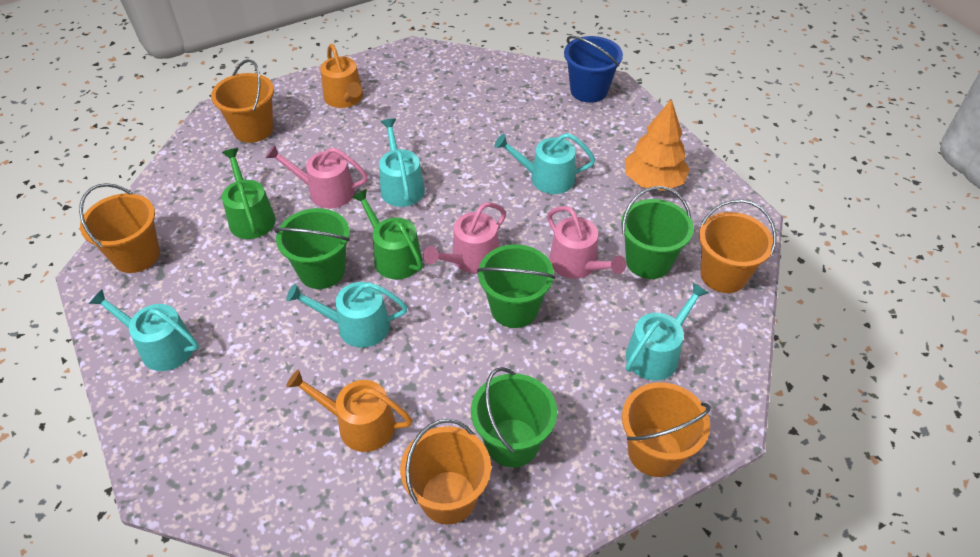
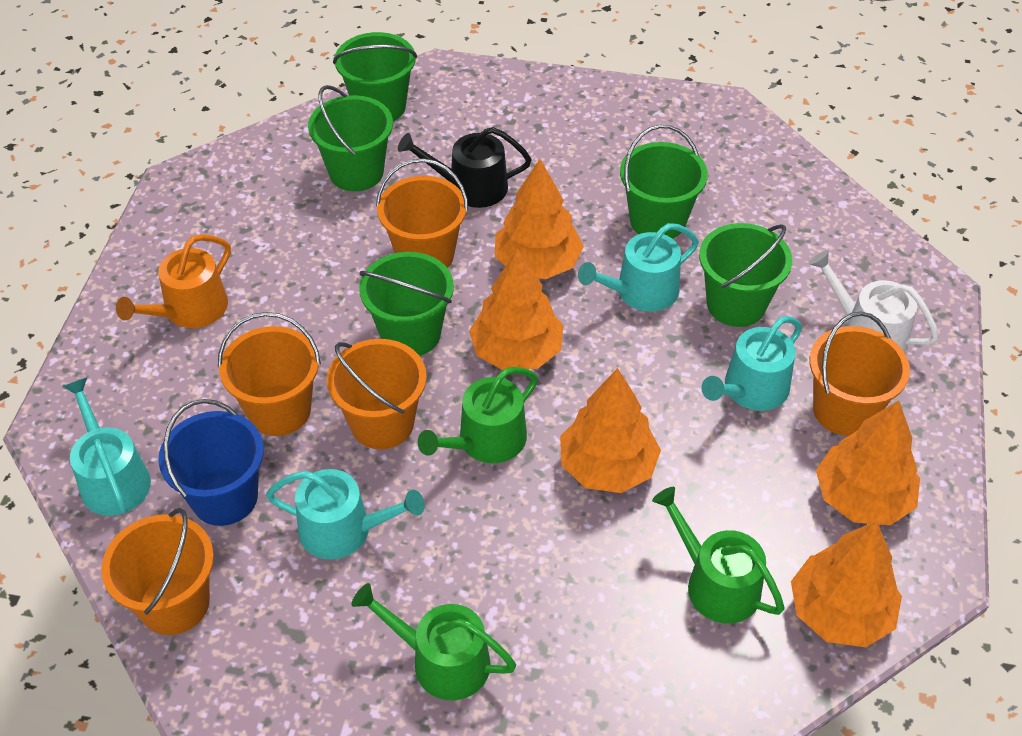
black watering can: none = 0 -> [398,127,531,208] = 1
green bucket: [274,208,350,289] [471,367,557,468] [477,244,555,328] [621,186,694,279] = 4 -> [308,85,393,191] [333,32,417,121] [359,252,454,356] [620,125,708,239] [699,223,792,327] = 5
green watering can: [222,148,276,239] [352,189,423,279] = 2 -> [352,583,516,700] [418,367,538,463] [652,487,785,623] = 3
orange tree: [625,99,690,191] = 1 -> [469,249,563,370] [495,159,584,279] [560,368,661,493] [791,521,902,647] [816,401,920,525] = 5
orange watering can: [286,370,412,452] [320,44,363,108] = 2 -> [116,234,231,328] = 1
pink watering can: [266,145,368,208] [423,202,506,273] [547,206,626,279] = 3 -> none = 0
turquoise watering can: [89,289,199,371] [286,282,408,348] [379,118,425,207] [494,133,595,194] [626,283,709,380] = 5 -> [63,378,151,516] [266,469,425,560] [578,223,699,312] [701,316,802,411] = 4
white watering can: none = 0 -> [809,250,939,353] = 1

